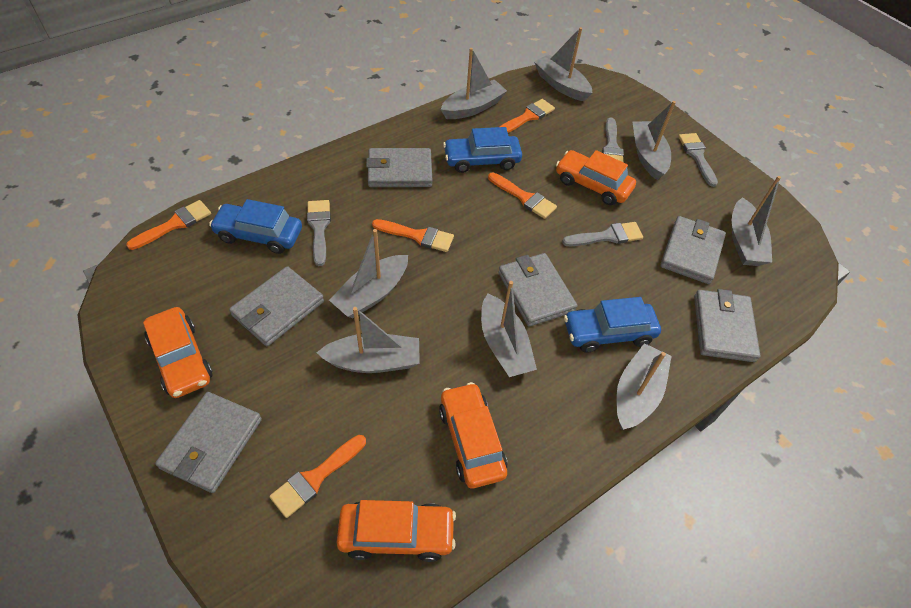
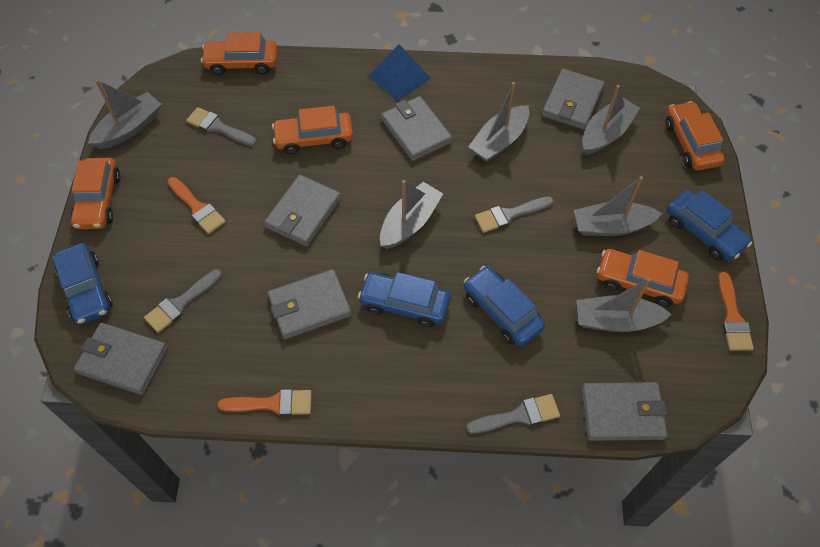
blue car: [209,199,302,254] [443,127,522,173] [564,297,661,353] = 3 -> [53,243,113,325] [358,272,451,328] [464,266,545,346] [667,190,752,261] = 4
blue pyramid: none = 0 -> [369,44,431,101] = 1
grey boat: [316,307,420,373] [329,229,408,318] [441,48,507,119] [481,281,537,377] [534,27,593,101] [616,343,672,430] [633,101,676,180] [732,176,781,266] = 8 -> [88,80,162,149] [380,180,443,249] [468,82,529,162] [574,176,662,236] [577,278,671,332] [582,85,640,155] = 6
orange brush: [126,200,211,250] [269,435,366,518] [372,219,454,252] [488,172,557,219] [500,99,555,133] = 5 -> [167,177,226,234] [218,389,312,416] [718,272,754,351] = 3
orange car: [143,307,212,398] [337,500,456,562] [439,382,507,488] [556,150,636,205] = 4 -> [71,158,121,229] [201,32,278,75] [272,106,353,155] [597,249,689,307] [665,101,725,170] = 5

